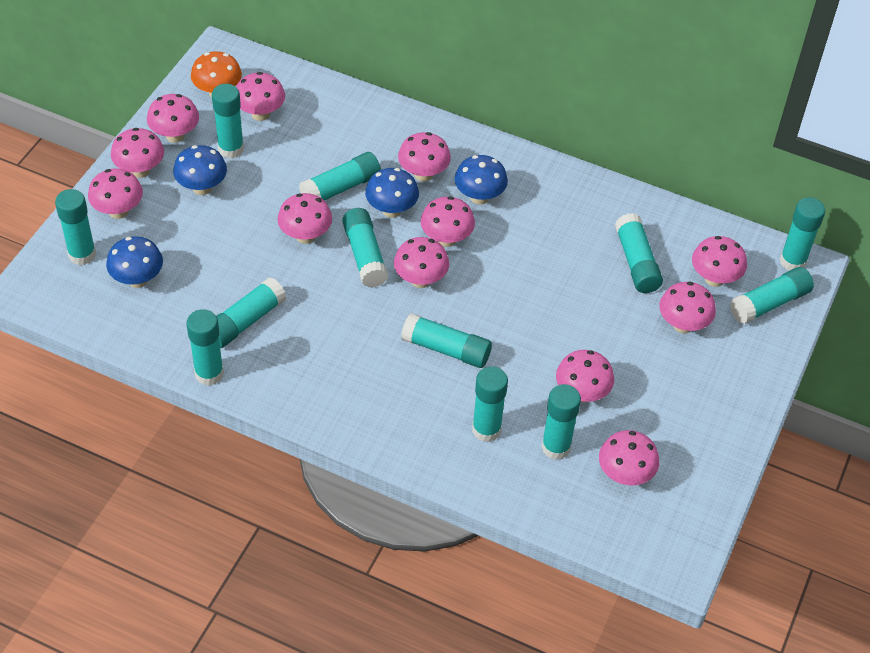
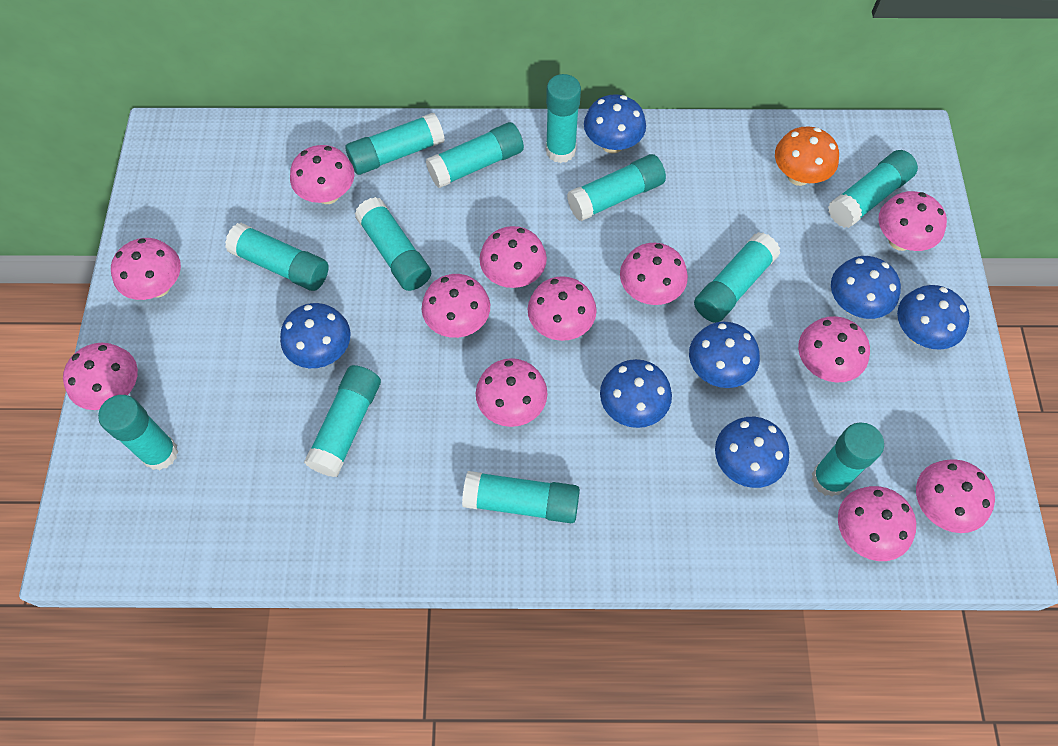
blue mushroom: [106,236,163,288] [173,145,227,195] [365,168,419,218] [455,155,508,205] = 4 -> [280,303,351,368] [584,94,646,154] [600,359,672,428] [689,322,760,388] [715,417,789,488] [831,256,901,319] [897,285,970,350] = 7

